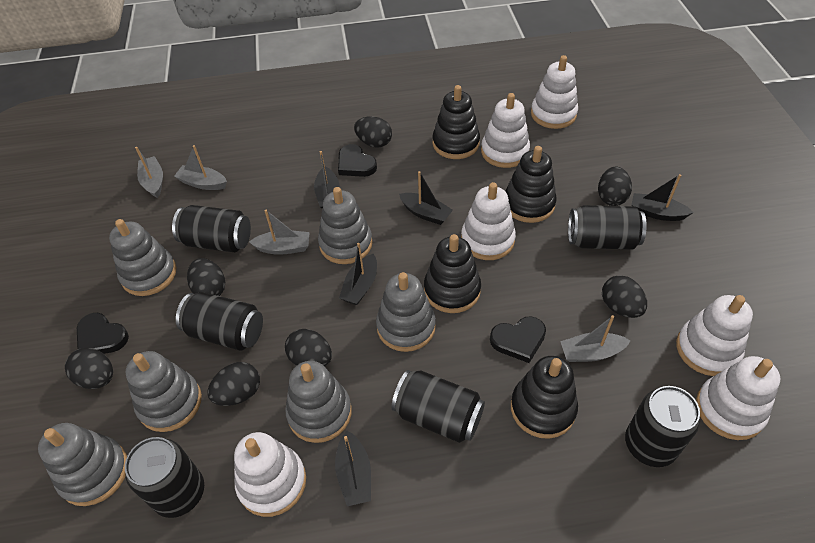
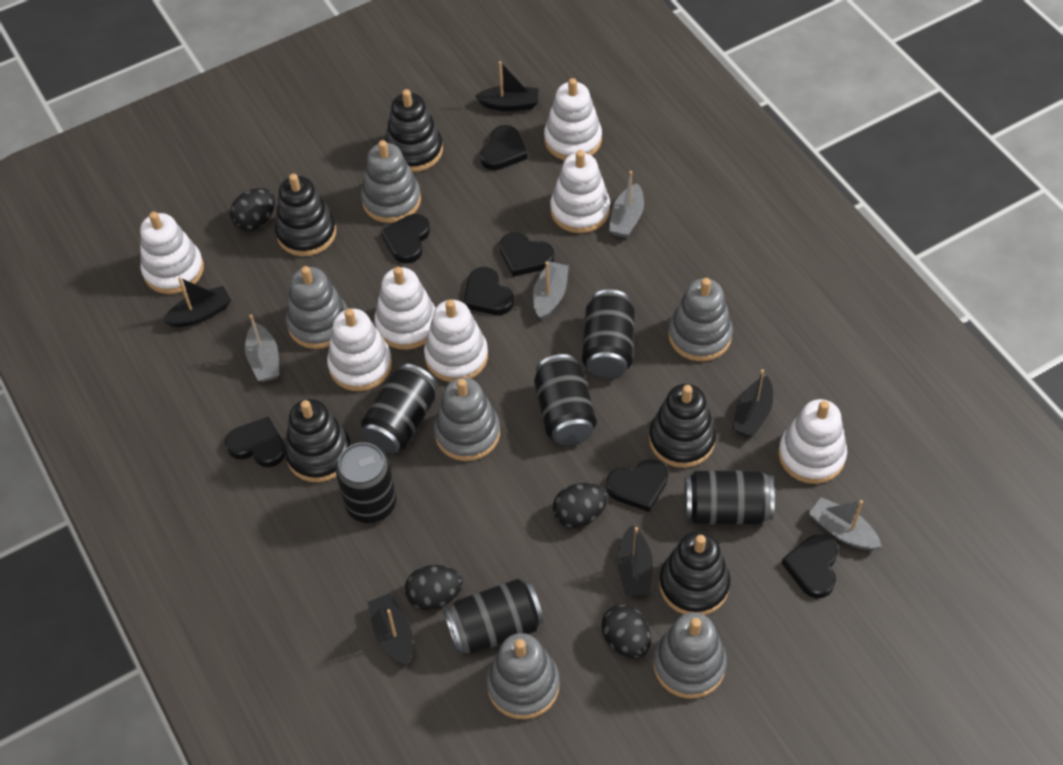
black egg: [65,347,113,389] [187,258,225,296] [207,362,260,406] [285,329,332,366] [354,116,392,148] [598,167,632,206] [602,275,647,318] = 7 -> [230,188,275,231] [405,565,463,610] [553,483,608,528] [601,604,651,659] = 4
black heart: [77,313,129,354] [338,144,377,177] [490,316,546,363] = 3 -> [225,416,285,467] [381,214,430,264] [464,267,514,315] [480,125,528,171] [500,232,554,277] [606,459,668,512] [782,535,838,598] = 7
black stacking toy: [424,234,481,313] [432,85,480,159] [505,146,557,223] [511,356,578,439] = 4 -> [275,174,336,256] [285,399,351,482] [385,89,443,172] [649,384,716,468] [659,531,730,615] = 5
white stacking toy: [234,432,306,517] [461,182,516,260] [481,93,530,168] [531,55,578,129] [676,295,753,376] [696,356,780,440] = 6 -> [140,212,204,294] [327,308,392,391] [374,267,435,350] [424,299,488,382] [544,78,602,160] [550,150,610,233] [778,399,847,484] = 7

